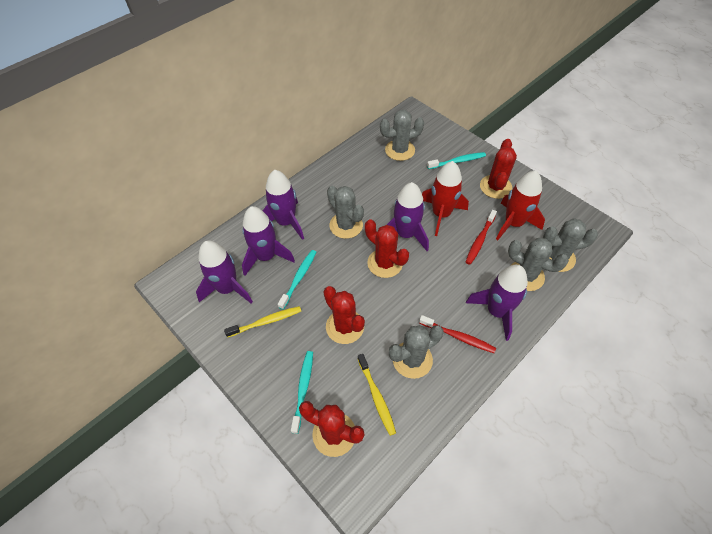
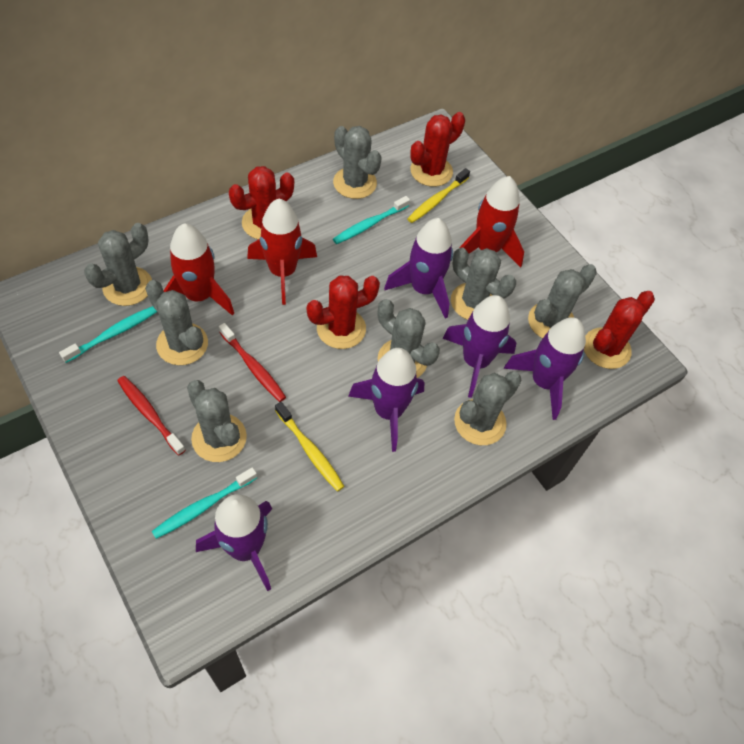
grey cactus: [327,186,364,239] [380,110,424,161] [389,325,443,379] [508,238,569,291] [543,218,598,272] = 5 -> [84,223,152,306] [145,280,208,365] [187,380,247,462] [333,126,382,199] [378,299,440,378] [451,247,516,320] [454,371,522,445] [528,264,597,338] = 8
red rocket: [422,161,469,236] [496,170,545,240] = 2 -> [164,223,234,315] [247,199,317,305] [460,176,524,268] = 3

